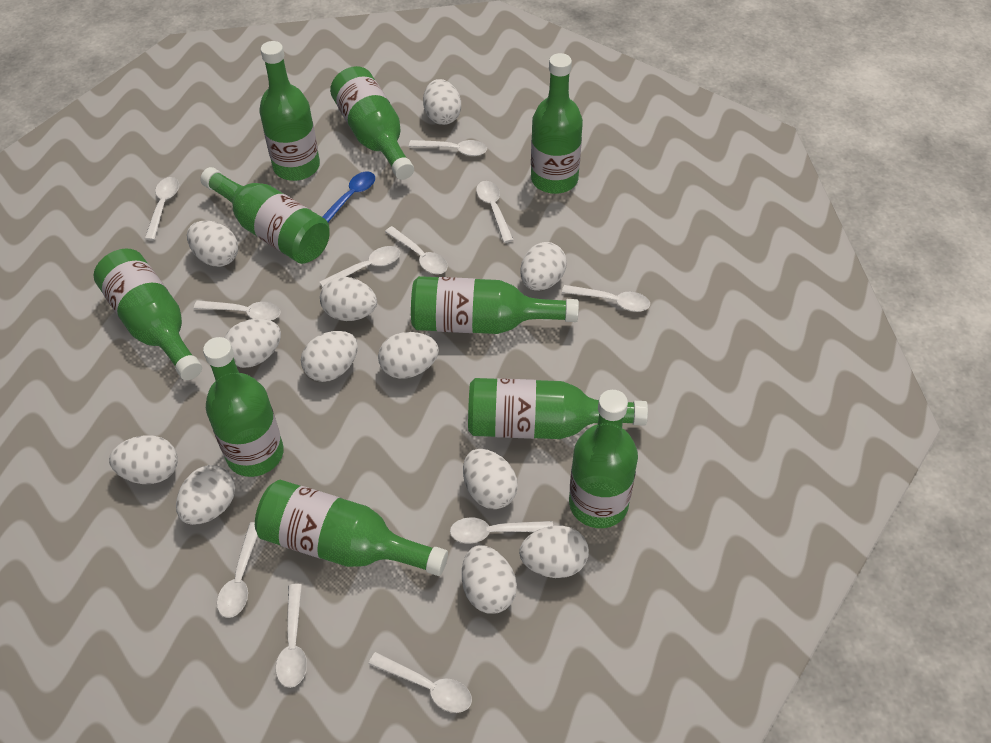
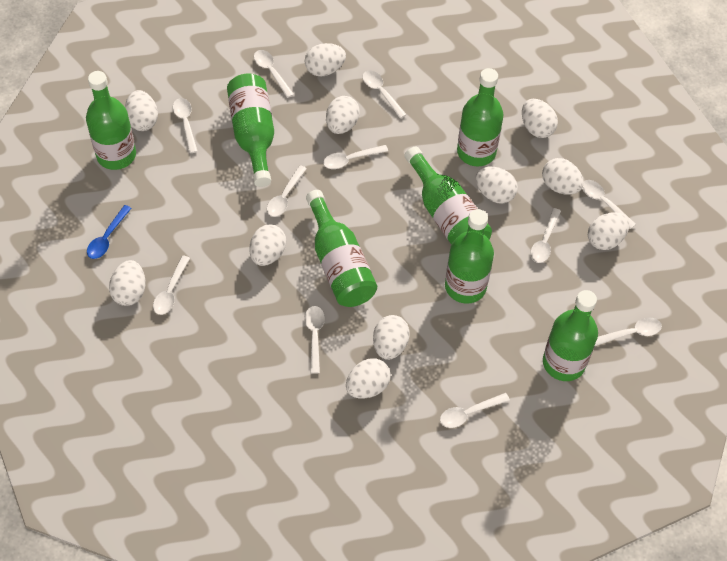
green bottle: [94,249,202,380] [200,167,329,264] [203,337,284,477] [255,480,448,576] [259,41,320,181] [330,66,414,180] [411,276,579,334] [468,378,648,439] [531,53,583,194] [569,390,638,528] = 10 -> [86,71,136,170] [227,73,274,187] [306,190,377,307] [404,147,492,245] [445,209,494,304] [457,68,504,167] [543,290,598,381] = 7
white egg: [109,436,178,484] [176,465,235,525] [187,221,238,267] [224,319,281,368] [301,331,358,382] [320,277,377,321] [378,332,439,379] [423,79,461,125] [462,545,517,614] [463,449,518,509] [519,525,589,578] [520,242,567,291] = 12 -> [109,260,145,306] [125,90,158,131] [249,225,286,266] [305,43,346,77] [326,96,360,134] [346,358,391,398] [373,315,410,360] [476,167,518,204] [522,99,558,138] [542,158,584,195] [588,212,630,250] = 11

